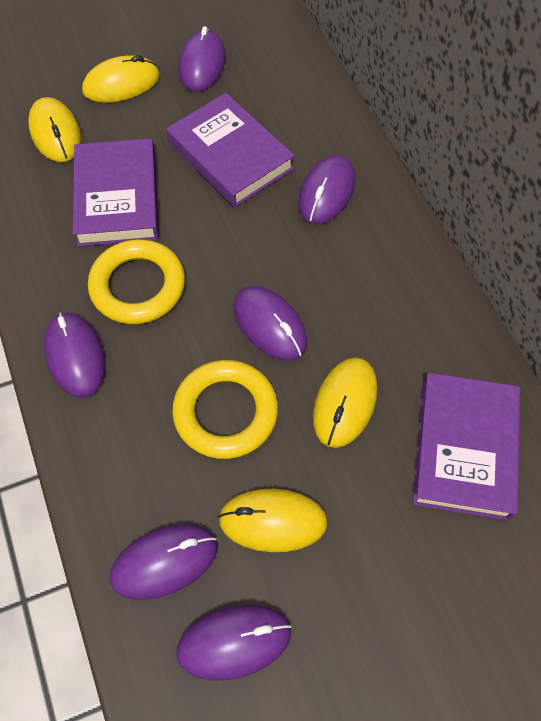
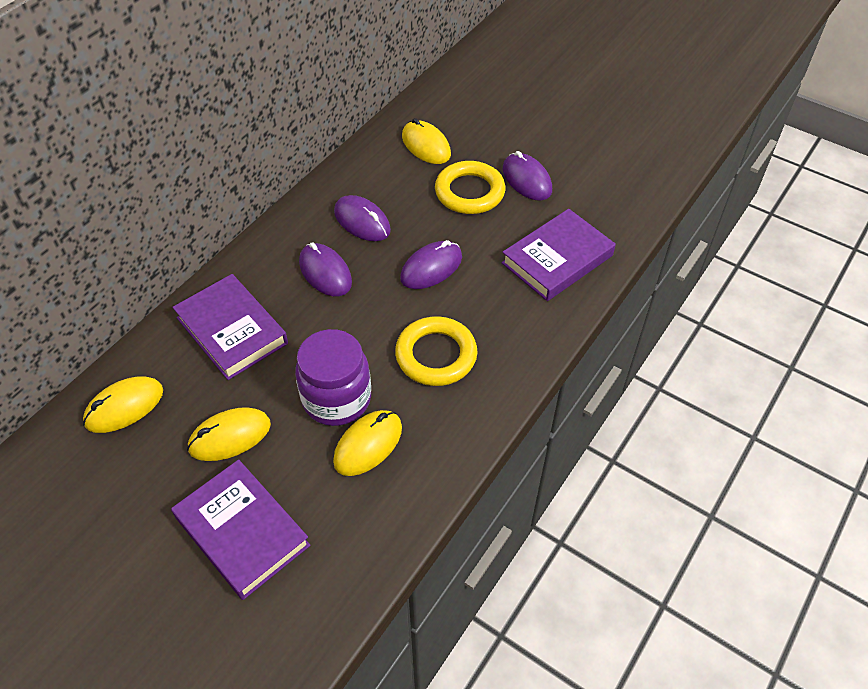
purple jar: none = 0 -> [295,329,371,426] = 1
purple mouse: [44,312,106,398] [110,524,218,600] [176,605,292,680] [179,26,226,92] [234,286,307,361] [298,154,355,224] = 6 -> [299,242,352,296] [334,195,391,241] [400,240,462,289] [502,151,552,201] = 4

